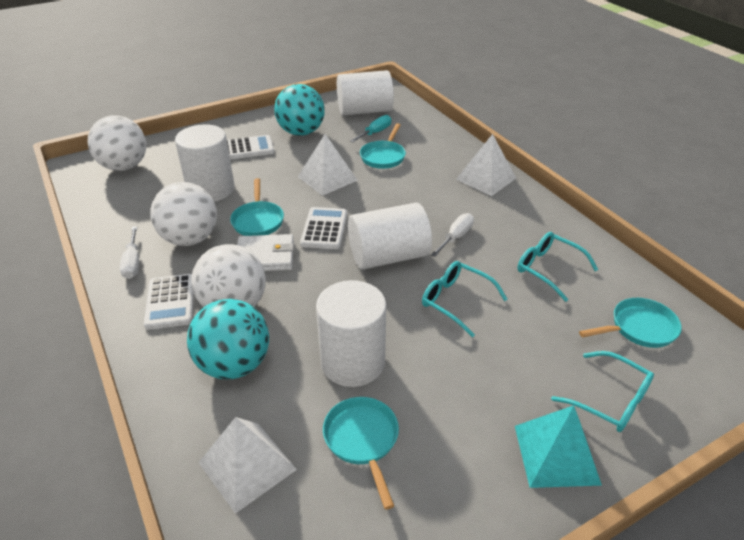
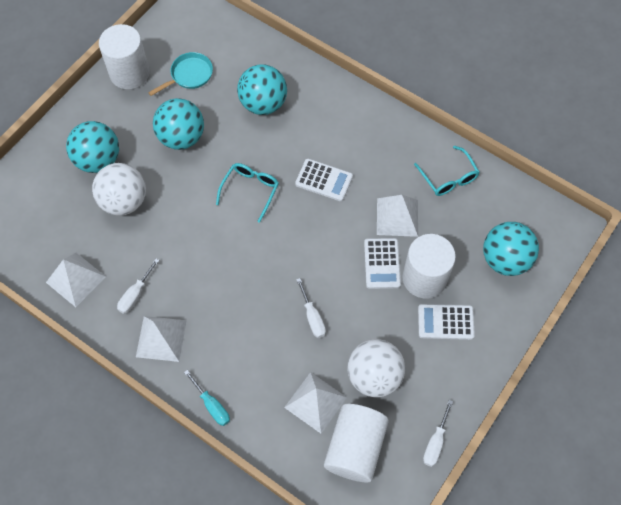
turquoise ball: [187,299,269,379] [274,84,325,136] = 2 -> [66,121,119,173] [153,98,204,150] [237,64,287,115] [483,222,539,276] = 4
turquoise glasses: [422,261,507,337] [517,232,598,302] [551,351,654,432] = 3 -> [216,163,279,223] [414,145,479,196] = 2
turquoise pan: [230,178,284,236] [323,397,399,510] [360,123,406,169] [579,298,682,348] = 4 -> [148,52,213,96] = 1
turquoise pyramid: [515,405,602,488] = 1 -> none = 0
white ball: [88,115,146,171] [150,182,217,246] [191,244,266,307] = 3 -> [92,163,146,216] [347,339,405,397] = 2
white cylinder: [175,124,235,202] [316,280,386,387] [337,70,394,115] [348,203,432,269] = 4 -> [99,24,150,89] [324,404,389,482] [403,234,456,299] = 3
white pyramid: [198,417,297,514] [298,134,358,196] [456,134,516,196] = 3 -> [46,253,106,307] [136,316,187,362] [284,372,347,433] [377,195,418,237] = 4
white screwdriver: [120,226,139,279] [431,213,474,257] = 2 -> [117,259,159,314] [296,278,326,338] [423,400,453,467] = 3
white wallet: [237,234,294,271] = 1 -> none = 0

